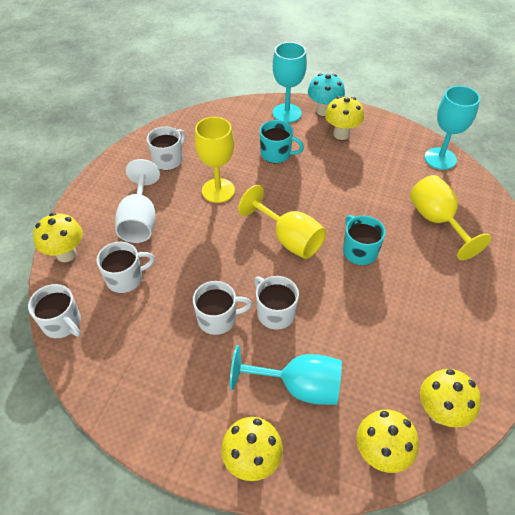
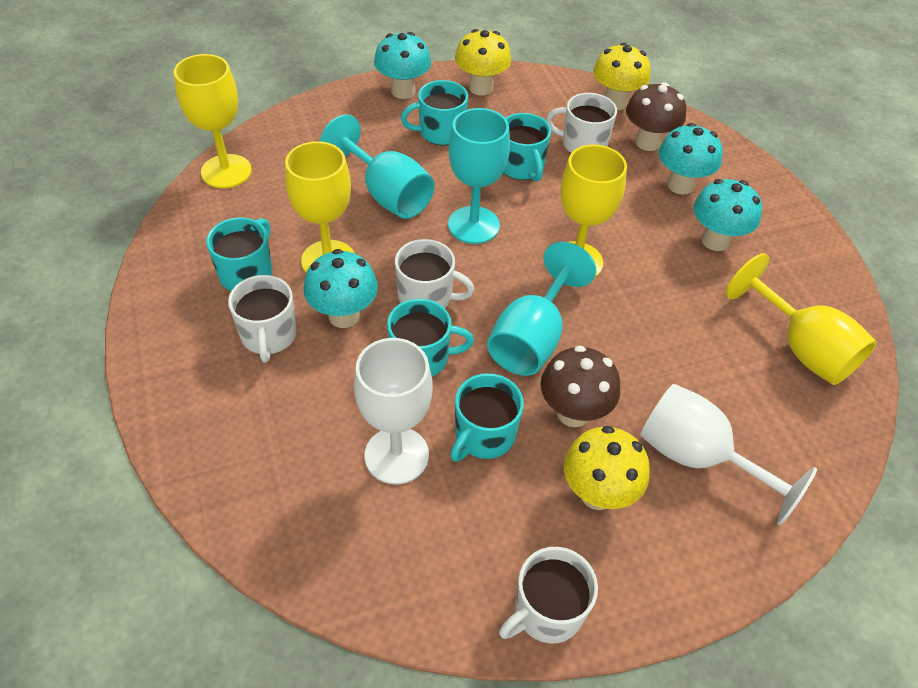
brown mushroom: none = 0 -> [541,345,620,427] [626,82,686,151] = 2
turquoise mug: [260,120,304,163] [343,215,386,265] = 2 -> [206,217,272,291] [387,299,474,377] [401,80,468,145] [450,373,524,462] [503,113,551,181] = 5
turquoise mushroom: [308,73,345,116] = 1 -> [304,249,378,328] [374,32,431,99] [659,123,722,195] [693,179,762,251] = 4
white goblet: [115,159,160,243] = 1 -> [354,338,433,484] [640,383,817,526] = 2
white mug: [28,284,81,338] [96,242,155,293] [147,126,186,170] [193,281,252,335] [254,276,299,330] = 5 -> [228,275,297,363] [395,239,475,308] [499,547,598,644] [546,93,617,153] = 4
yellow goblet: [195,117,235,203] [238,185,326,259] [410,175,491,260] = 3 -> [174,54,252,188] [285,141,354,273] [560,145,627,277] [726,253,877,385] = 4
yellow mushroom: [33,213,83,262] [221,417,283,481] [325,96,364,140] [356,409,419,473] [420,369,481,428] = 5 -> [455,29,511,96] [564,426,650,510] [593,43,650,110] = 3

